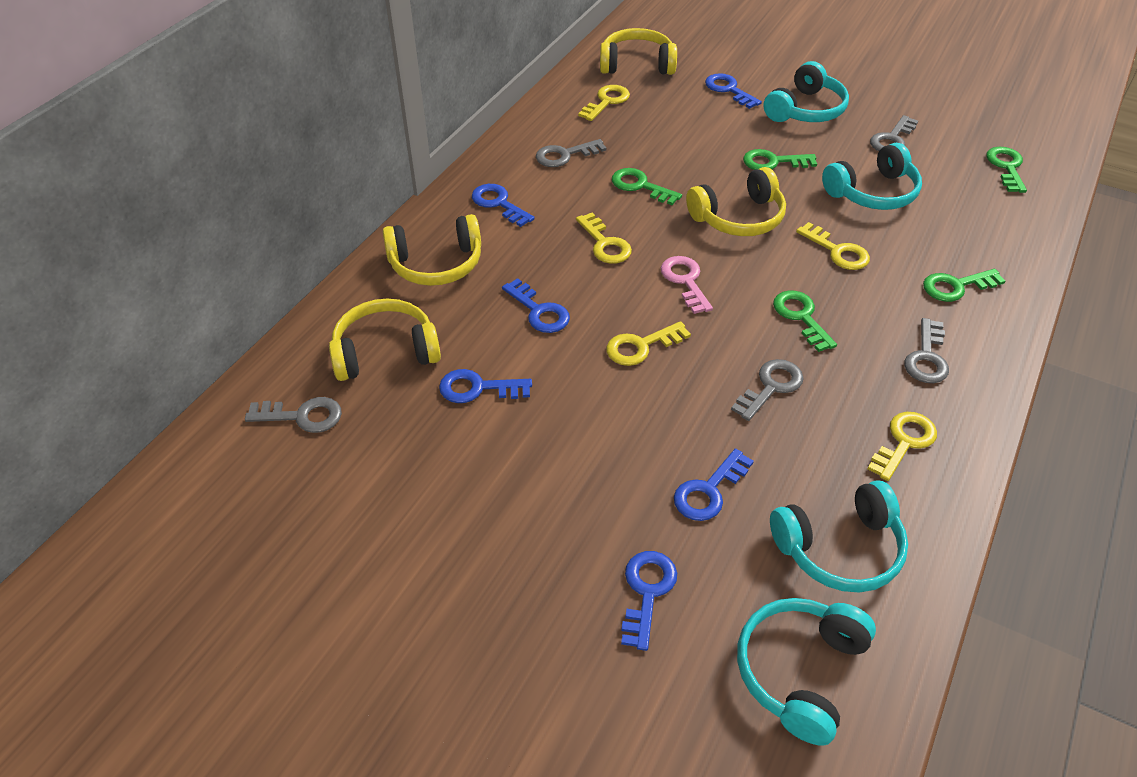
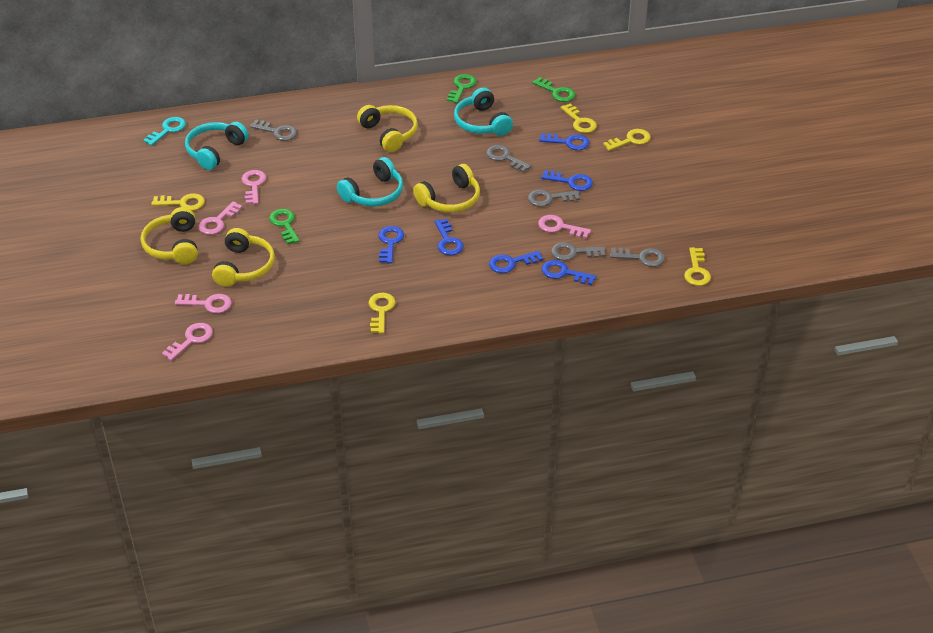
green key: [612,168,682,205] [743,149,817,170] [773,290,837,352] [923,269,1005,302] [986,147,1027,193] = 5 -> [269,209,300,244] [447,74,476,103] [532,77,575,102] = 3
pink key: [661,256,713,314] = 1 -> [162,323,213,361] [175,294,232,313] [198,201,242,235] [242,170,266,204] [538,215,591,239] = 5
turquoise headphones: [737,598,876,746] [763,61,849,122] [770,480,908,592] [822,143,922,210] = 4 -> [185,122,249,170] [337,157,403,207] [454,88,513,136] = 3
turquoise key: none = 0 -> [143,117,186,146] = 1

